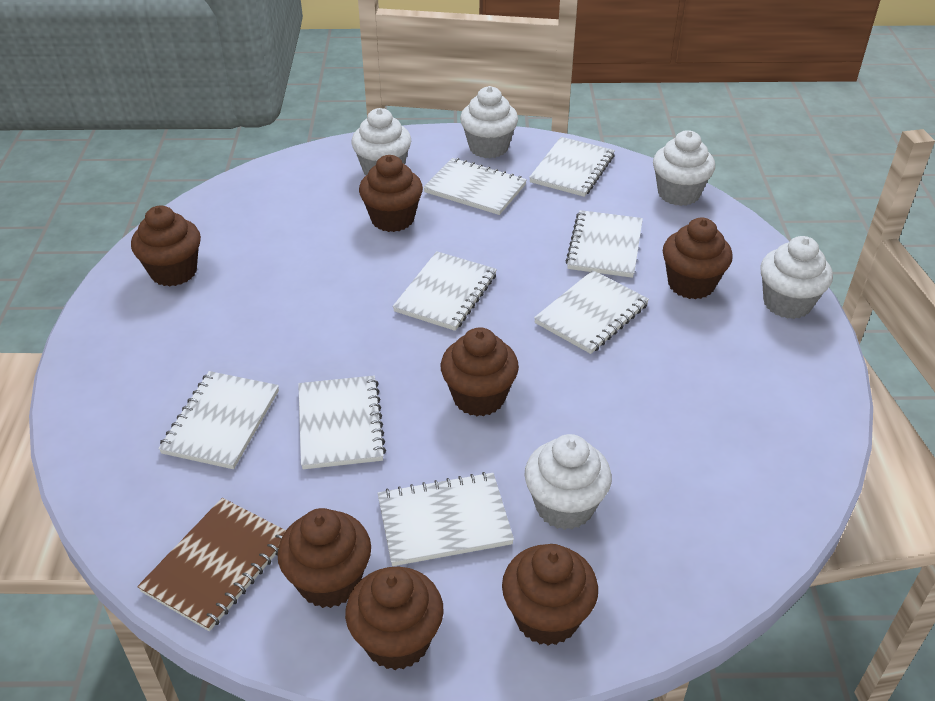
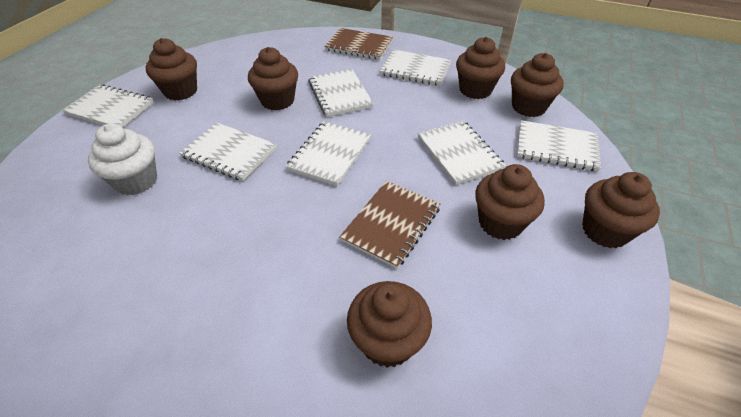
brown notebook: [137,498,286,631] = 1 -> [324,28,393,60] [339,181,441,269] = 2
white cupcake: [351,108,411,175] [460,86,518,158] [524,434,612,530] [653,130,715,206] [760,236,833,319] = 5 -> [88,124,157,195] = 1
white notebook: [158,371,279,469] [298,376,386,469] [378,472,514,566] [393,251,497,331] [423,158,527,215] [529,137,615,197] [534,270,649,354] [566,210,643,278] = 8 -> [62,84,154,127] [179,122,277,181] [286,121,371,186] [308,69,374,117] [380,50,452,86] [417,120,506,185] [517,120,601,171] = 7

